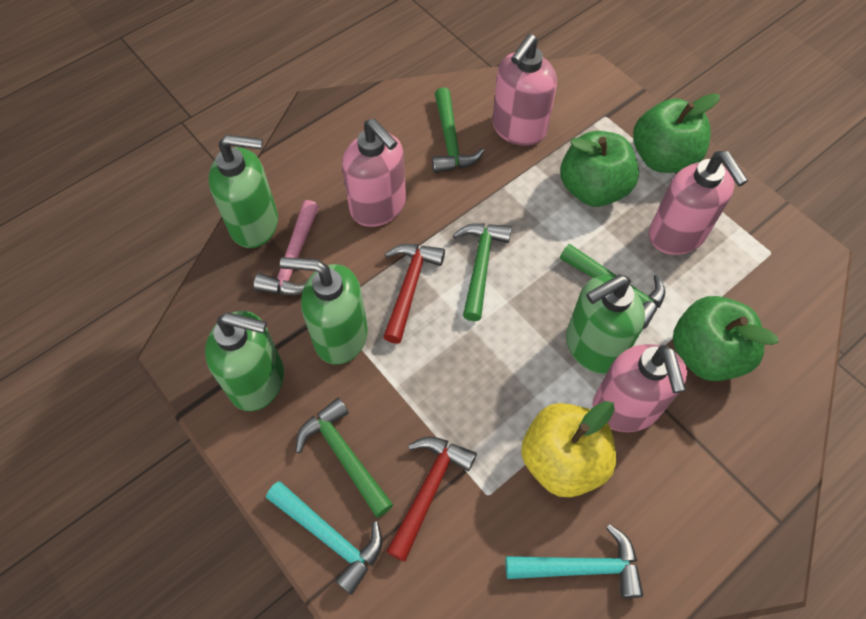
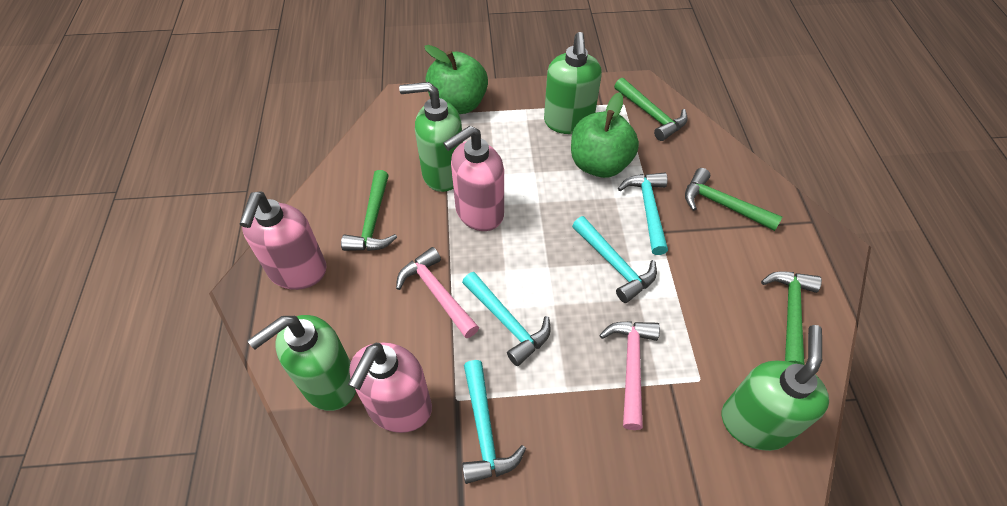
green apple: [560,131,639,207] [633,93,720,173] [673,296,779,381] = 3 -> [424,45,488,114] [571,92,639,178] = 2
pink hammer: [254,200,319,295] = 1 -> [396,247,479,338] [600,321,660,430] = 2
pink soap dispenser: [342,119,406,227] [492,34,557,146] [592,344,687,432] [649,151,748,255] = 4 -> [240,191,327,290] [348,342,432,433] [443,126,504,231] = 3
red hammer: [383,244,445,344] [386,437,477,561] = 2 -> none = 0
turquoise hammer: [266,481,382,595] [506,524,643,598] = 2 -> [462,272,551,366] [462,360,526,484] [572,216,657,303] [618,172,668,255] = 4
yellow apple: [521,401,616,497] = 1 -> none = 0

